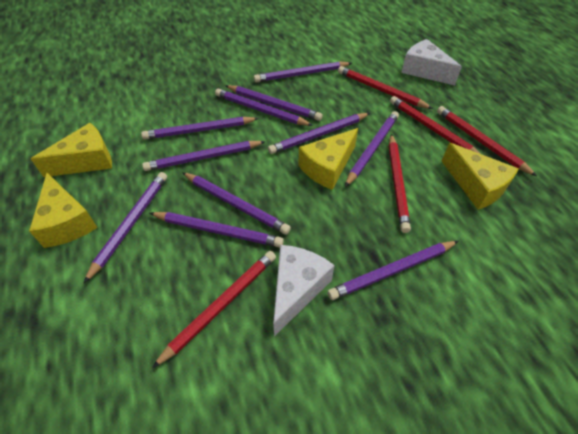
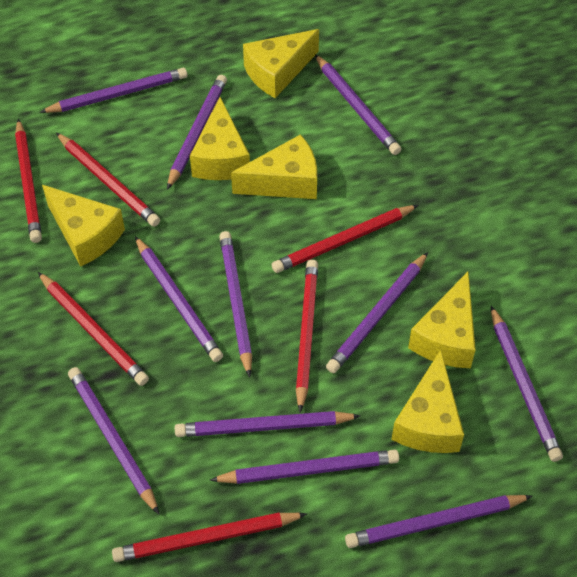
red pencil: [152,251,276,368] [338,66,433,109] [389,134,411,233] [390,96,481,154] [437,106,537,176] = 5 -> [15,119,42,243] [38,272,149,386] [56,133,160,227] [112,513,307,562] [272,205,418,273] [296,259,318,412] = 6
white cheese: [273,245,335,336] [401,39,462,85] = 2 -> none = 0
yellow cheese: [29,173,98,248] [31,123,112,177] [298,128,358,190] [442,143,519,210] = 4 -> [42,185,125,267] [190,97,250,180] [231,134,317,199] [243,29,319,98] [391,350,464,453] [408,272,476,368] = 6

